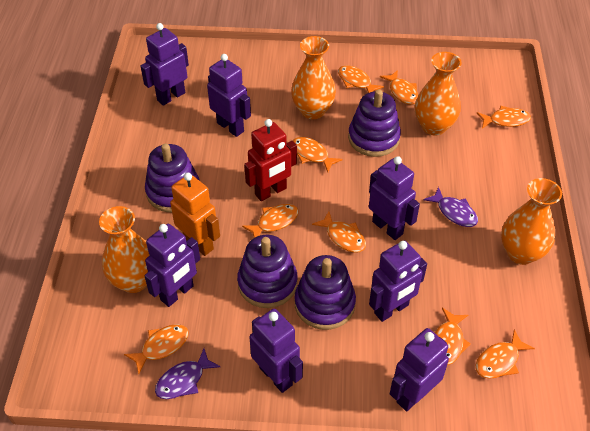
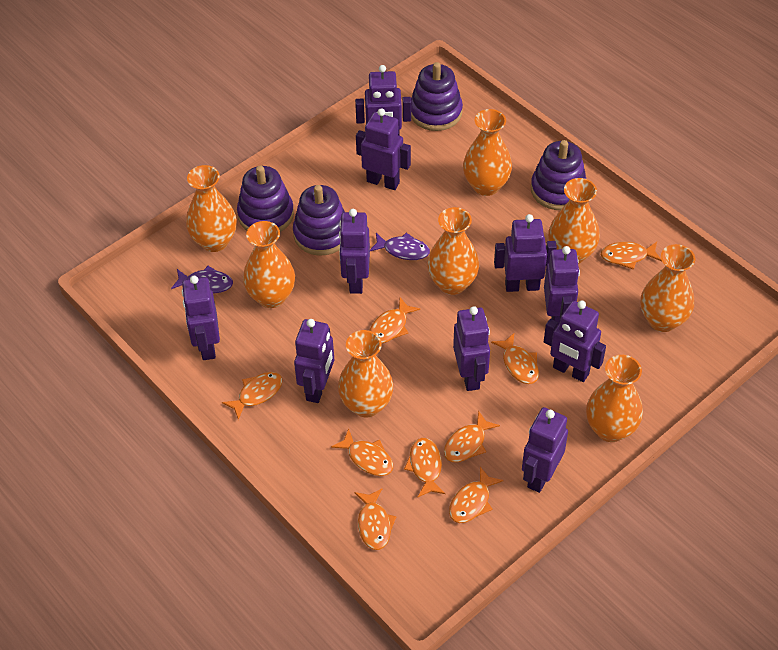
orange robot: [170,173,220,256] = 1 -> none = 0
orange vase: [99,206,150,293] [291,36,336,119] [415,52,462,136] [501,178,562,265] = 4 -> [186,165,237,252] [243,221,295,308] [338,330,394,418] [427,207,479,295] [463,109,512,196] [548,178,600,264] [586,355,643,442] [641,244,695,332] = 8
purple robot: [141,23,189,106] [144,224,200,307] [207,54,251,137] [249,309,303,393] [369,156,420,240] [369,240,427,322] [390,328,449,411] = 7 -> [182,276,220,360] [294,319,334,403] [339,209,370,294] [355,65,411,136] [356,108,411,190] [453,306,490,391] [494,214,557,292] [522,407,568,493] [544,246,580,324] [544,300,606,382] = 10
red robot: [244,119,297,201] = 1 -> none = 0

